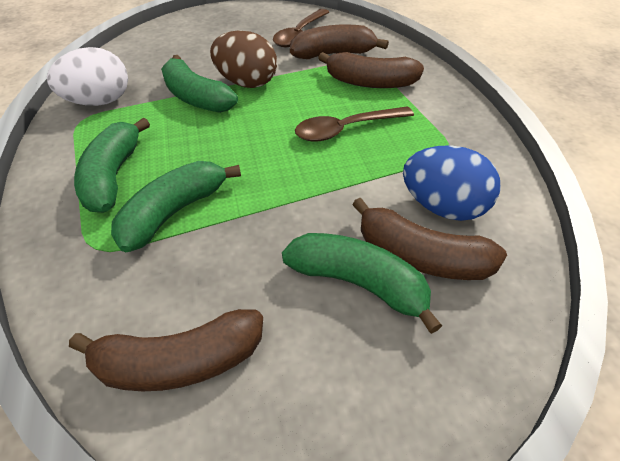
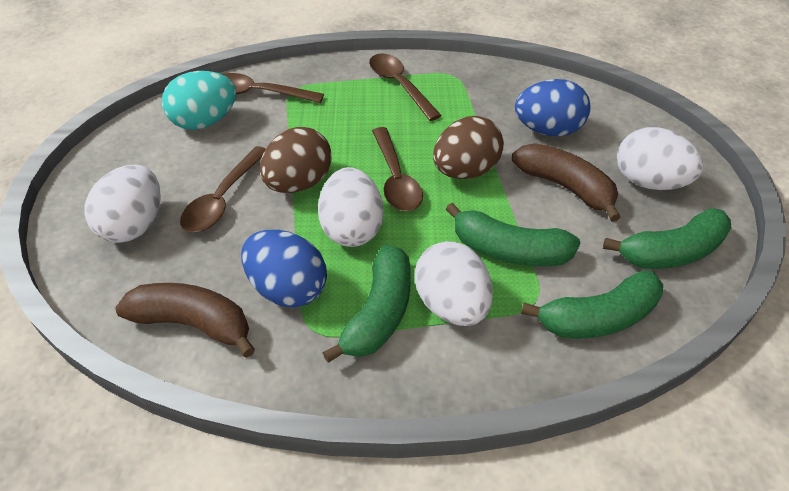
blue egg: [403,145,501,221] = 1 -> [241,230,327,308] [515,79,591,136] = 2
brown banana: [69,309,263,391] [290,24,389,59] [318,52,424,88] [352,198,507,280] = 4 -> [115,283,255,358] [512,143,621,222] = 2
brown egg: [210,31,277,88] = 1 -> [260,127,332,193] [433,116,504,179] = 2
brown spoon: [273,9,329,47] [295,106,414,141] = 2 -> [180,146,266,232] [222,73,324,103] [369,54,442,121] [372,127,423,211] = 4
turquoise egg: none = 0 -> [162,71,237,130] = 1
white egg: [47,47,128,106] = 1 -> [84,165,161,243] [318,167,384,247] [415,241,493,326] [617,127,703,190] = 4

